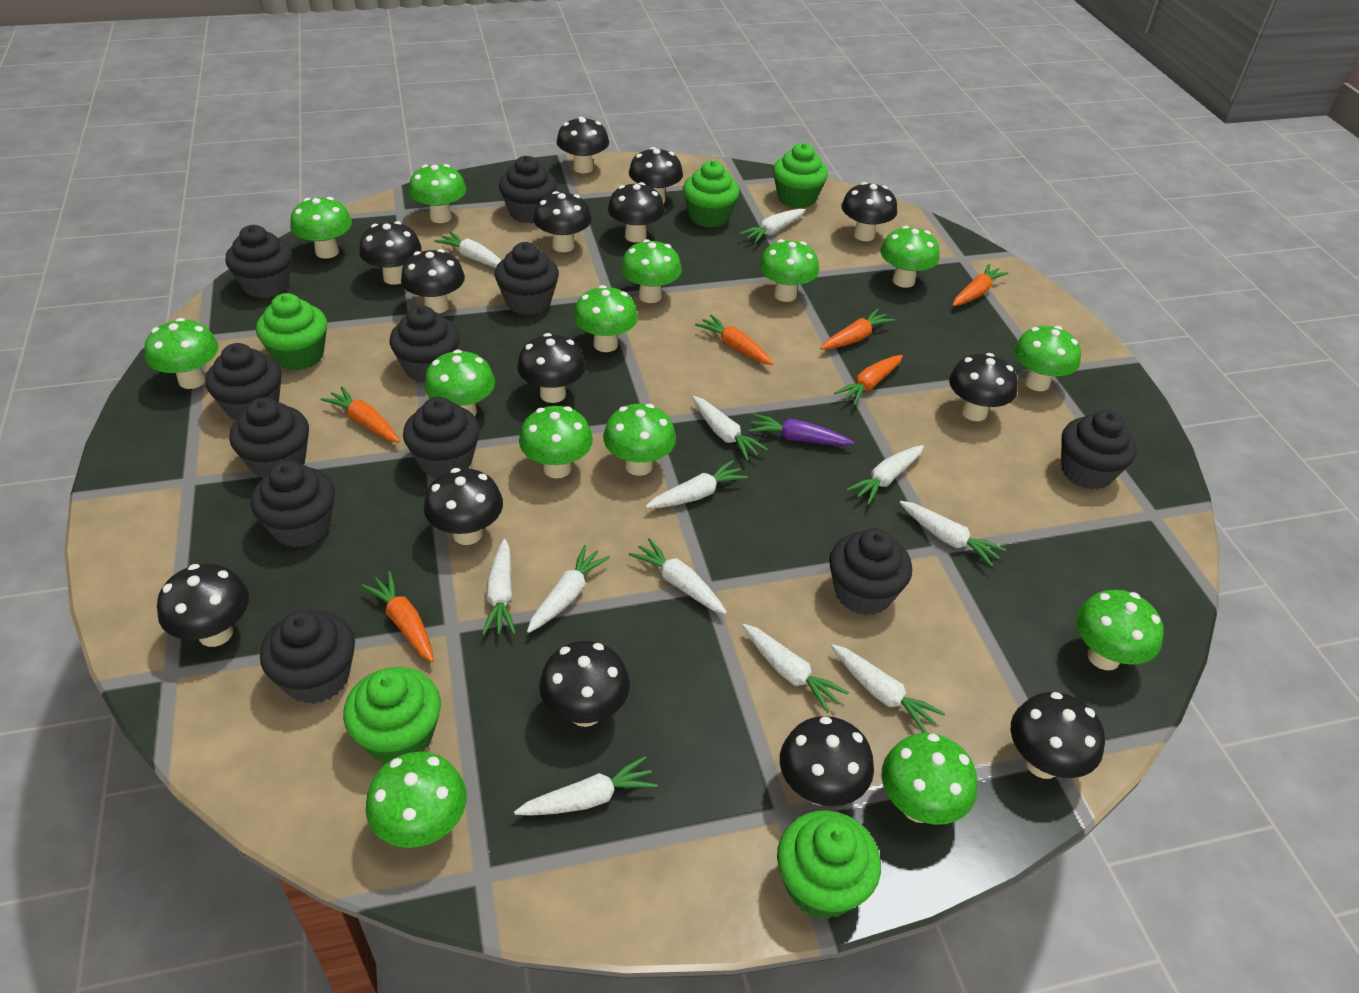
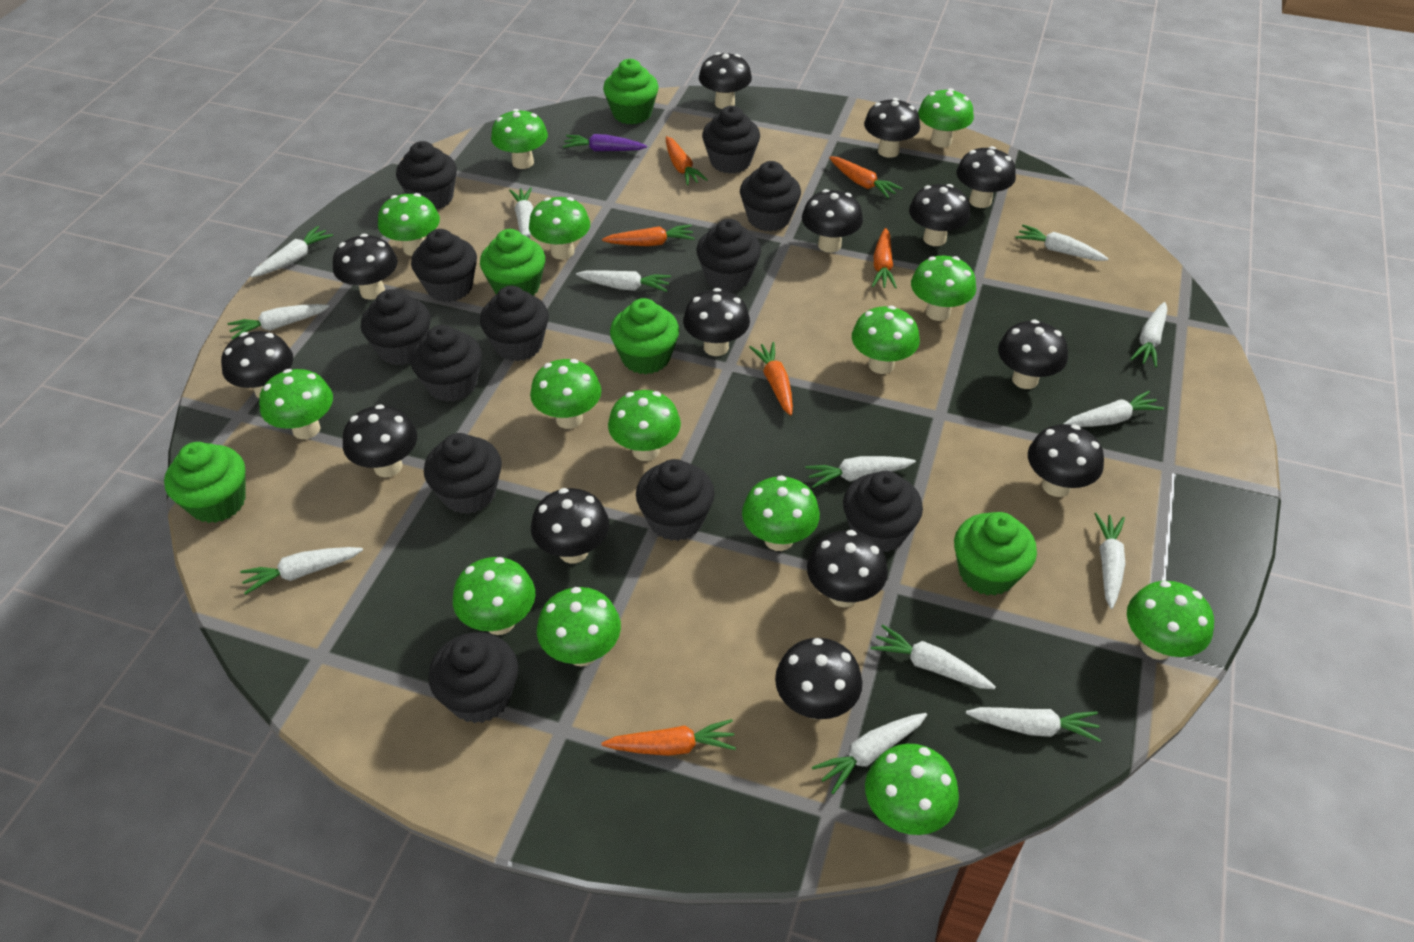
black cupcake: [206,343,282,421] [225,225,292,298] [229,397,309,478] [251,461,335,547] [260,610,355,704] [390,305,460,383] [403,397,480,478] [495,242,559,315] [499,156,557,223] [829,528,912,615] [1061,410,1137,490] = 11 -> [361,289,430,365] [396,141,457,209] [410,325,482,402] [411,229,477,302] [424,433,502,514] [428,632,518,723] [480,286,549,361] [636,459,715,541] [696,219,761,291] [702,106,760,174] [740,161,801,232] [843,471,923,552] = 12
white carrot: [434,231,502,268] [482,539,516,635] [514,756,657,816] [527,545,610,633] [629,538,727,614] [645,460,748,508] [692,396,768,461] [739,209,805,243] [742,624,849,713] [831,644,945,733] [846,445,924,505] [900,501,1006,567] = 12 -> [228,304,330,340] [240,547,363,595] [251,226,333,277] [509,187,533,239] [576,270,671,292] [805,456,916,488] [812,713,927,794] [871,624,996,689] [966,707,1101,742] [1016,225,1108,261] [1064,391,1164,427] [1094,513,1125,609] [1130,302,1167,367] = 13

